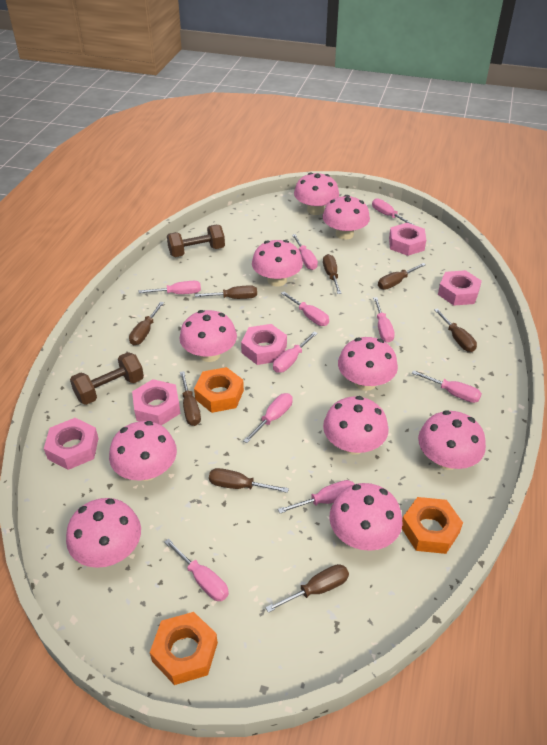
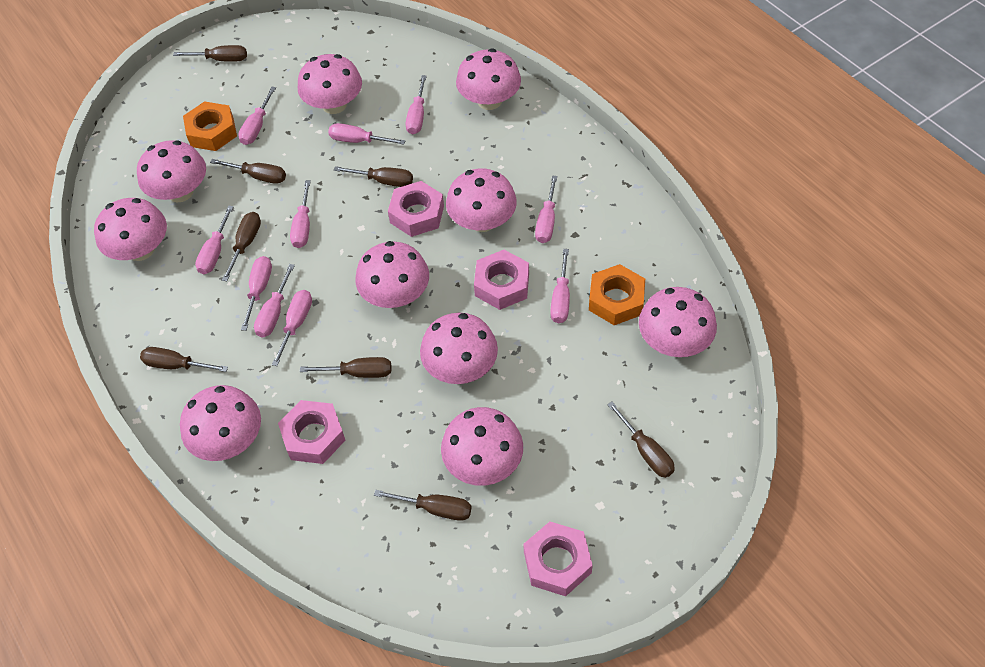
brown dumbbell: [70,352,144,405] [167,225,225,257] = 2 -> none = 0
orange nut: [150,612,218,685] [194,367,244,413] [402,497,463,554] = 3 -> [183,101,237,151] [589,264,645,325] = 2
pink nut: [44,418,99,470] [132,379,180,425] [241,324,287,365] [389,223,426,256] [438,270,482,306] = 5 -> [278,400,345,464] [388,181,444,237] [474,250,529,310] [523,521,593,596] = 4

